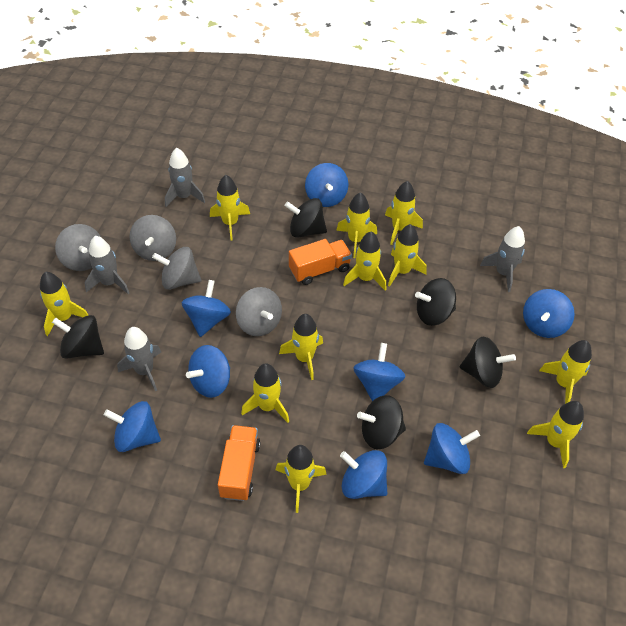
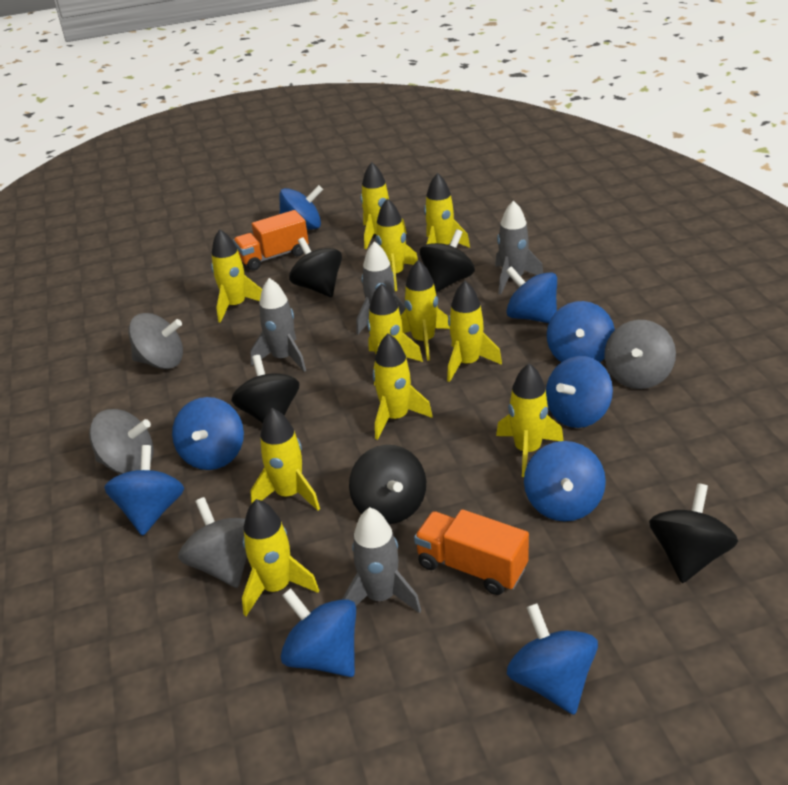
blue spinning top: [104,401,161,452] [182,280,231,337] [186,345,230,398] [305,163,348,207] [340,450,387,499] [353,343,406,401] [424,423,480,474] [523,289,575,338] = 8 -> [104,445,184,536] [172,397,244,470] [279,185,323,229] [281,588,356,677] [506,266,557,323] [507,603,598,715] [524,441,606,522] [546,356,613,428] [547,301,615,362] = 9

